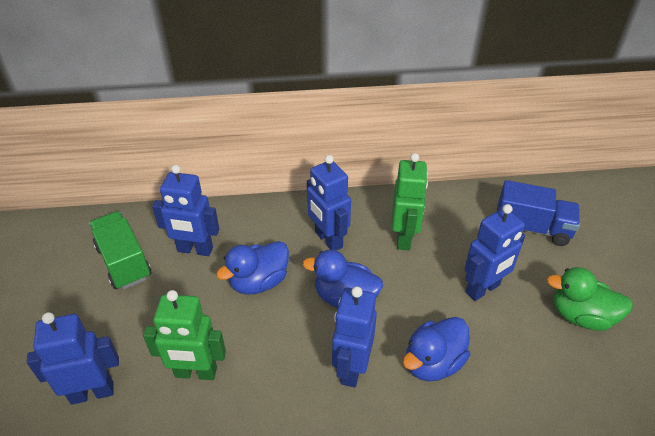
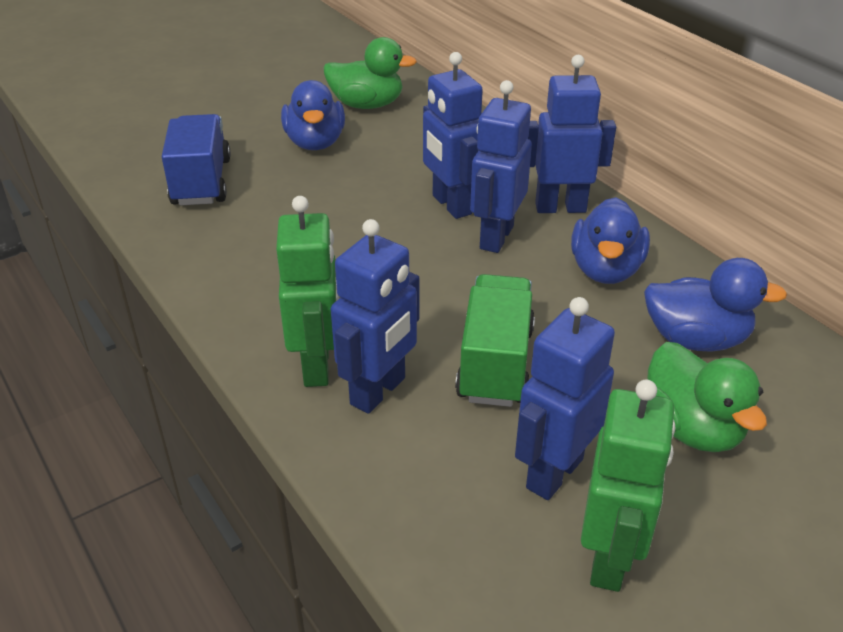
green duck: [547,267,633,331] = 1 -> [323,37,417,109] [647,342,767,452] = 2

